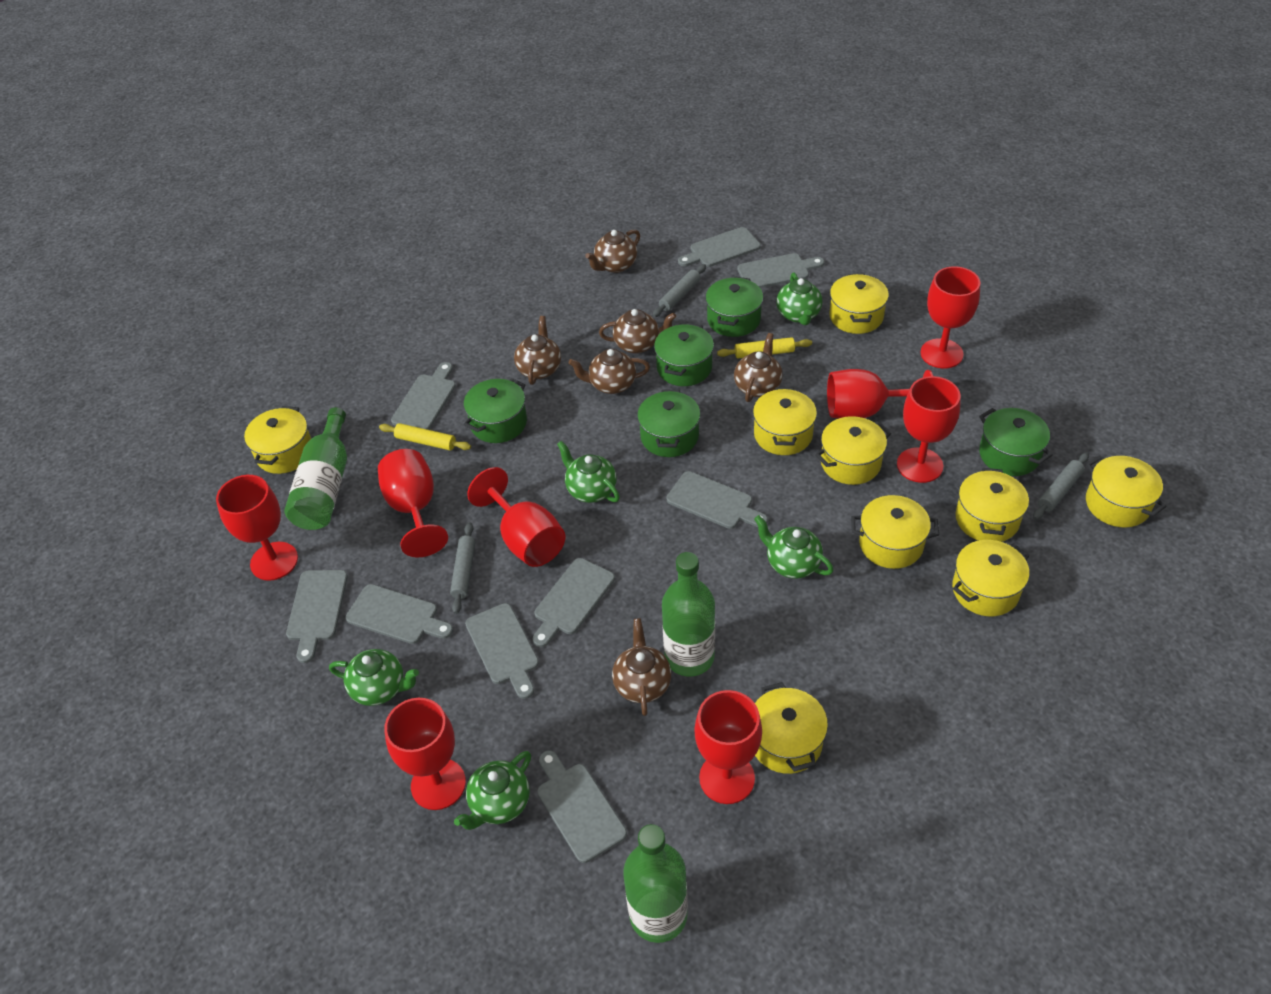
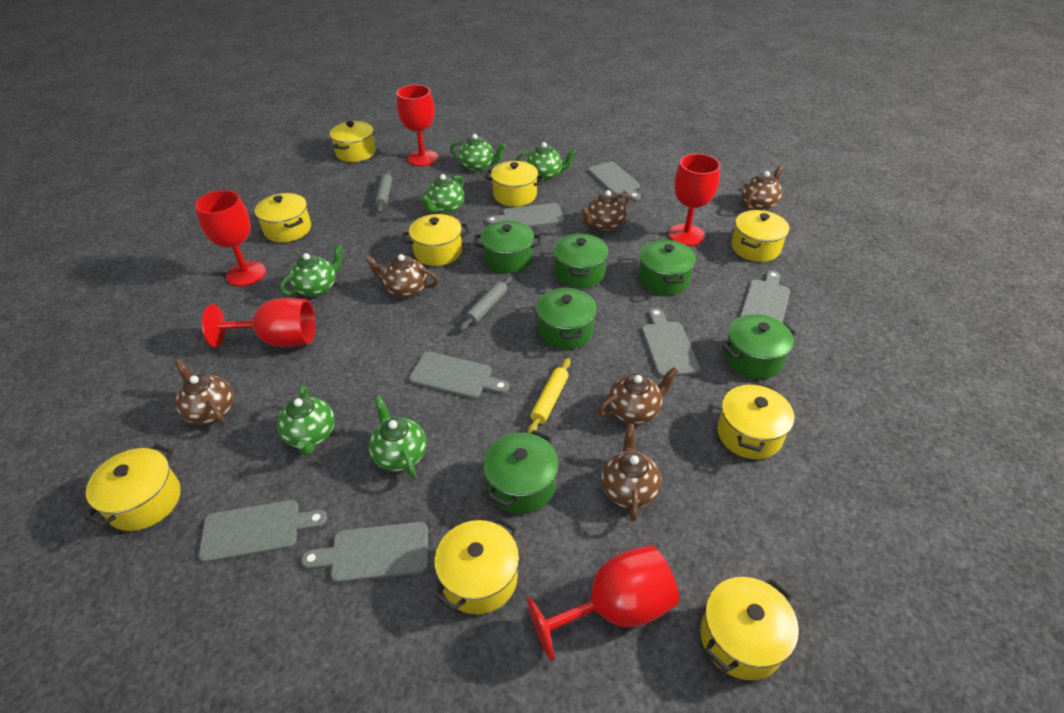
green bottle: [284,407,347,530] [623,824,688,943] [662,552,715,677] = 3 -> none = 0
green pot: [464,378,527,443] [637,390,700,457] [654,323,714,386] [706,276,763,337] [979,408,1053,476] = 5 -> [474,221,541,274] [483,430,559,514] [536,287,597,349] [553,233,608,288] [638,239,696,295] [722,314,797,379] = 6
green teapot: [329,649,419,706] [454,751,531,830] [557,441,620,503] [754,515,834,579] [776,273,823,325] = 5 -> [277,386,335,456] [280,244,343,297] [369,396,427,478] [421,174,464,214] [450,134,506,172] [516,142,577,181] = 6
grey cutting board: [286,570,348,663] [346,584,453,644] [391,362,456,430] [465,603,539,699] [533,558,615,647] [538,751,627,863] [666,471,768,529] [678,227,761,267] [737,253,824,288] = 9 -> [199,500,327,563] [301,522,428,583] [409,352,509,399] [486,203,564,227] [588,162,641,201] [641,308,700,378] [740,271,790,322] = 7
grey rolling pin: [450,522,475,614] [653,264,706,317] [1033,452,1089,520] = 3 -> [375,170,392,213] [459,276,512,332] = 2
red goblet: [216,475,298,581] [378,449,448,557] [384,698,466,810] [467,467,566,567] [695,690,762,804] [827,369,933,419] [897,376,961,483] [920,266,980,368] = 8 -> [195,190,266,286] [202,298,315,347] [397,85,438,166] [527,545,679,662] [668,154,720,246] = 5
yellow rolling pin: [379,423,471,450] [717,337,812,359] = 2 -> [527,358,571,434] = 1

